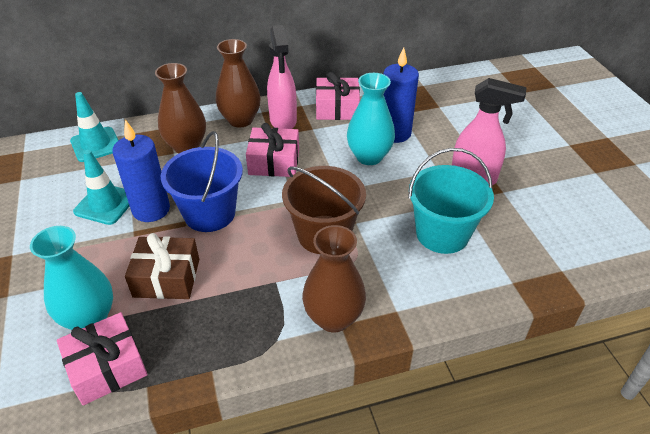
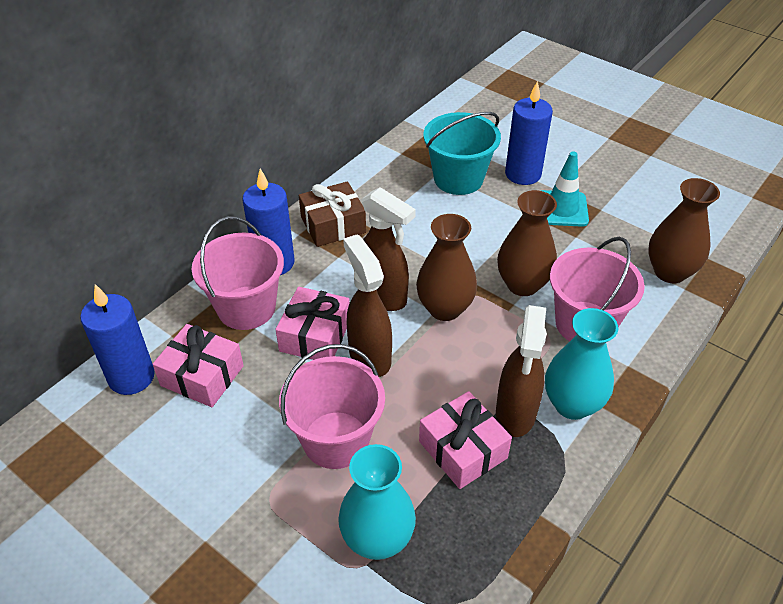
blue bucket: [161,131,243,232] = 1 -> none = 0
blue candle: [112,119,170,222] [383,47,419,143] = 2 -> [80,284,155,395] [242,169,294,275] [505,81,553,185] = 3
brown bucket: [282,166,366,254] = 1 -> none = 0
brown spray bottle: none = 0 -> [343,234,392,377] [361,187,416,311] [496,305,547,437] = 3
pink bucket: none = 0 -> [192,216,284,330] [279,344,385,469] [550,237,645,341] = 3
pink spray bottle: [267,25,297,129] [452,78,526,185] = 2 -> none = 0
turquoise traffic cone: [70,92,119,162] [73,150,130,225] = 2 -> [541,151,589,227] = 1

